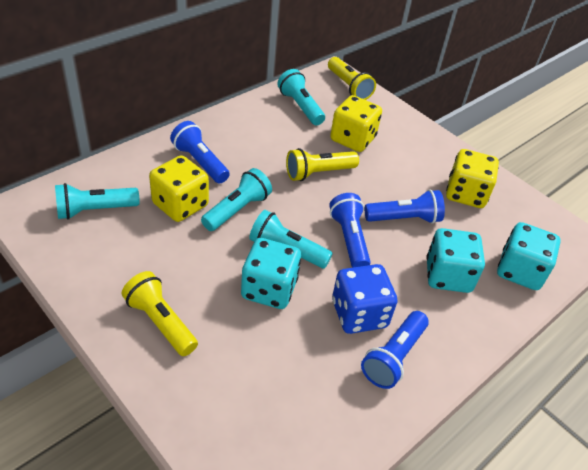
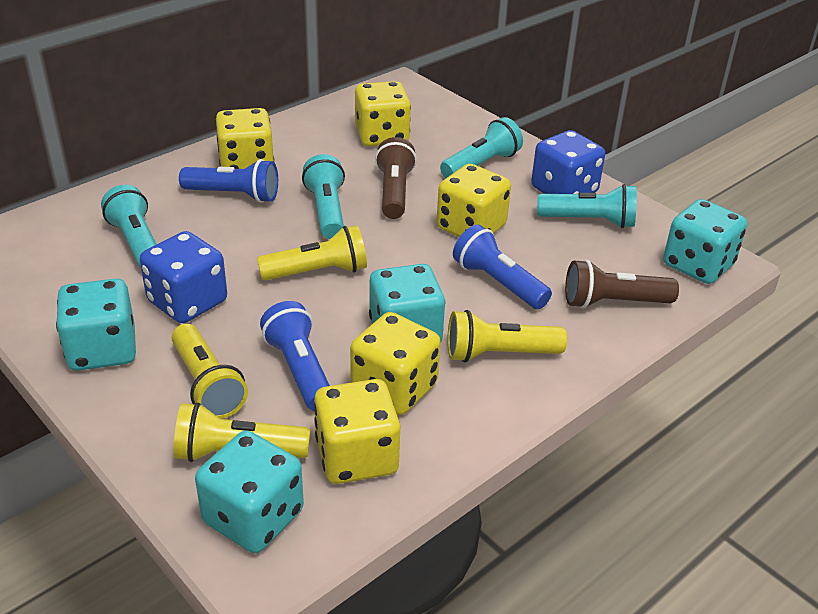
blue dice: [332,264,397,334] = 1 -> [140,231,227,323] [531,130,605,194] = 2
blue flashlight: [170,121,230,183] [329,193,371,268] [361,311,429,389] [365,190,445,224] = 4 -> [179,159,278,203] [260,301,330,411] [453,224,552,309] = 3
brown flashlight: none = 0 -> [375,137,417,219] [565,260,679,309] = 2
turquoise dice: [241,238,301,309] [426,228,485,293] [497,222,561,290] = 3 -> [56,278,136,371] [195,431,304,553] [369,264,445,341] [663,199,747,284] = 4
yellow dice: [149,155,209,222] [330,95,382,152] [446,149,499,208] = 3 -> [215,108,274,169] [314,379,400,484] [350,312,441,415] [355,81,411,146] [437,164,511,237] = 5
yellow flashlight: [122,271,198,356] [286,148,359,181] [328,57,376,100] = 3 -> [172,324,248,419] [174,403,310,462] [257,225,367,281] [447,310,567,363] = 4

